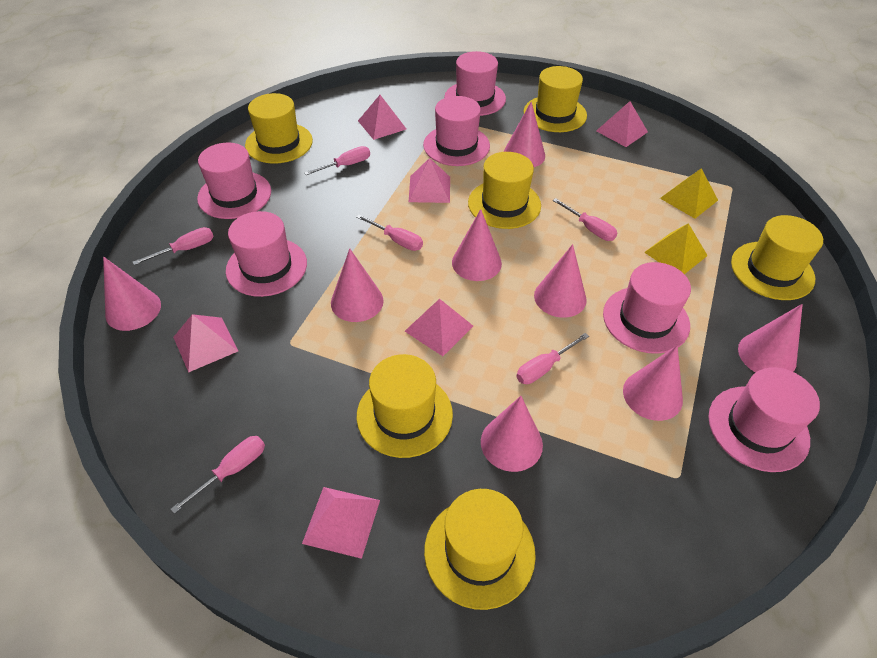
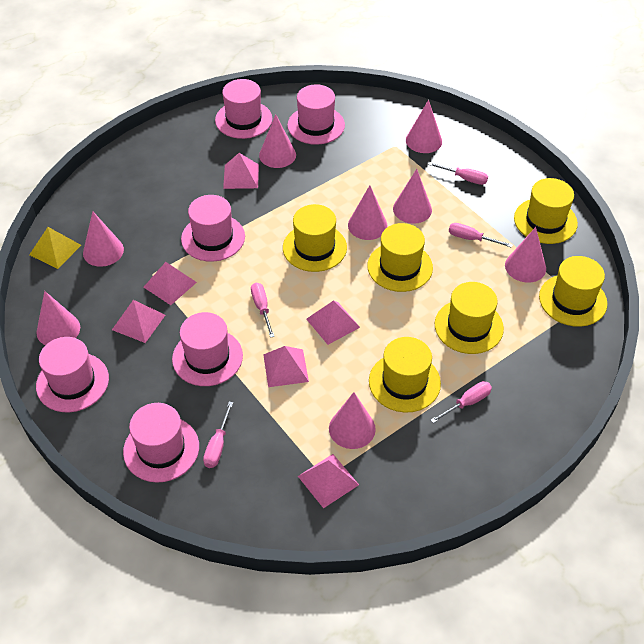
pink screwdriver: [133,227,214,265] [170,436,265,514] [304,146,370,175] [356,214,423,251] [516,333,589,384] [553,198,617,241] = 6 -> [203,402,233,468] [251,283,275,338] [428,162,488,185] [431,381,492,423] [449,223,513,248] = 5
yellow pyramid: [644,223,708,274] [660,168,718,219] = 2 -> [29,227,81,269] = 1

